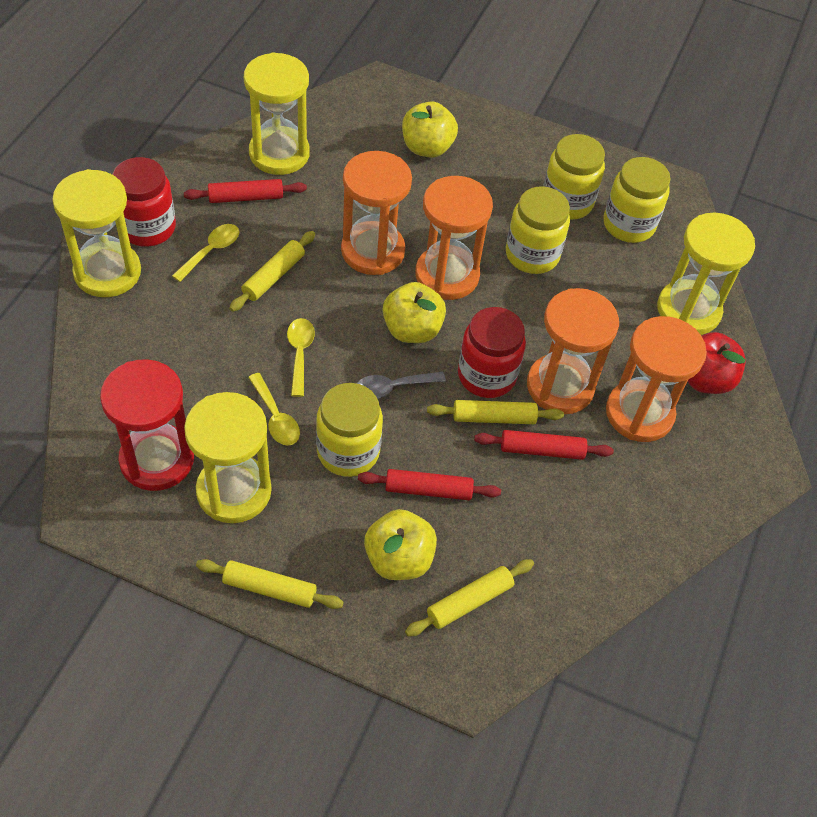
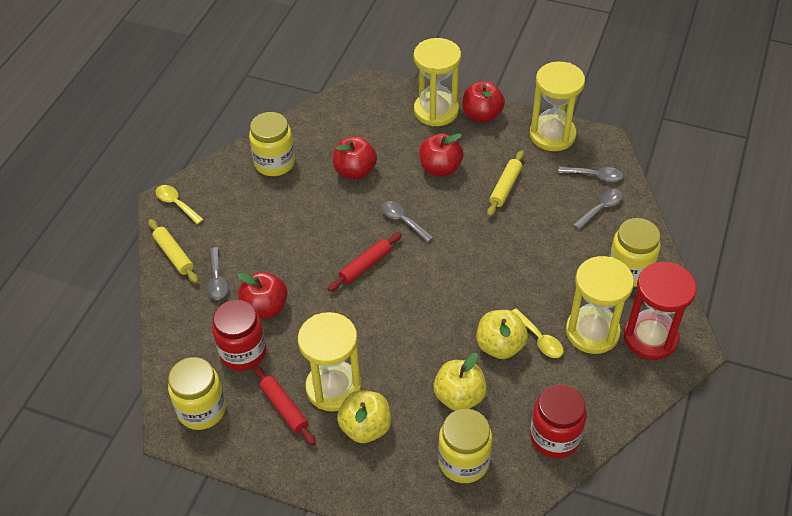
grey spoon: [356,372,446,399] = 1 -> [207,247,228,300] [381,201,434,242] [558,167,623,182] [573,189,623,230] = 4
orange hourglass: [341,151,412,275] [415,176,493,300] [527,288,619,414] [606,316,707,442] = 4 -> none = 0
red apple: [688,332,746,394] = 1 -> [237,271,288,319] [333,136,377,180] [419,133,463,177] [462,81,505,123] = 4
red rolling pin: [184,179,307,203] [358,469,501,500] [474,430,614,460] = 3 -> [253,365,316,445] [327,232,402,292] = 2
yellow rolling pin: [196,559,344,609] [230,231,315,312] [405,559,534,637] [427,400,564,424] = 4 -> [148,219,198,283] [487,150,524,217] = 2
yellow spoon: [172,224,239,282] [248,373,300,446] [287,318,315,397] = 3 -> [155,185,204,224] [512,308,564,358] = 2

